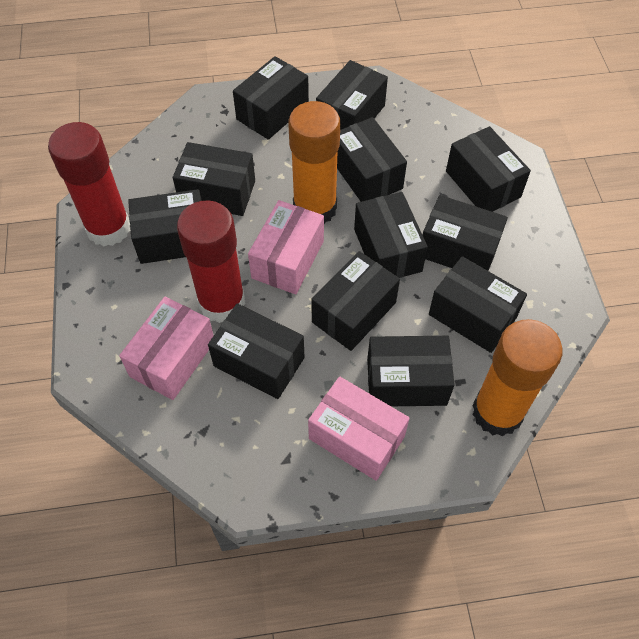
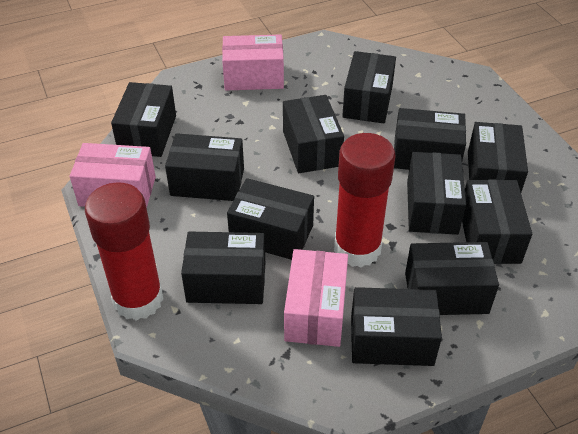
orange glue stick: [288,101,340,224] [472,319,563,436] = 2 -> none = 0

